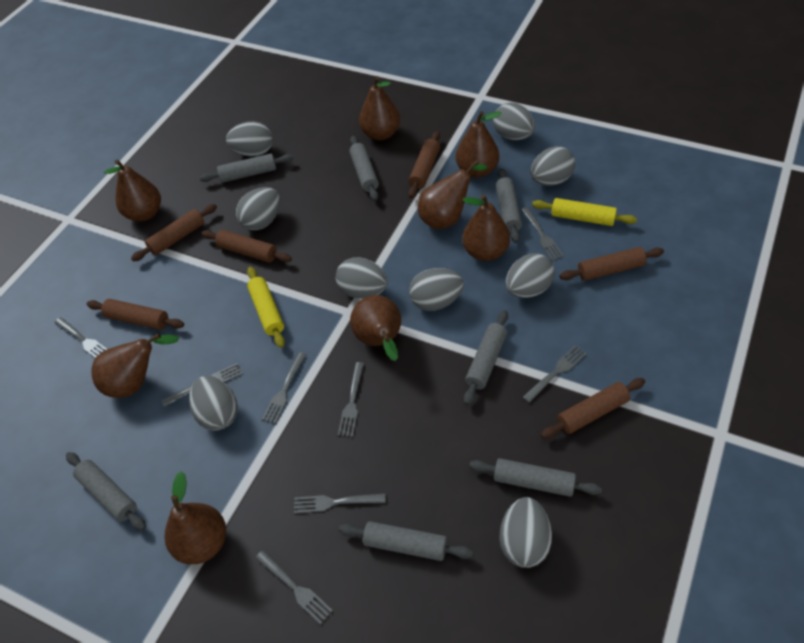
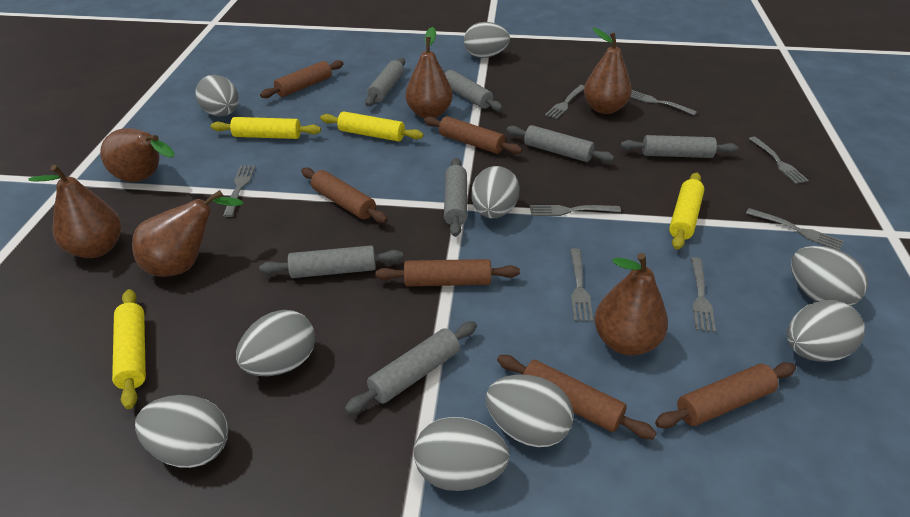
brown pear: [91,333,179,398] [104,160,161,222] [165,471,226,564] [350,295,401,361] [359,76,400,140] [418,160,487,229] [456,111,502,178] [462,194,510,261] = 8 -> [28,165,121,258] [100,128,174,182] [132,190,244,277] [405,27,453,118] [584,28,632,114] [594,253,668,356] = 6
yellow rolling pin: [247,267,285,348] [532,198,637,226] = 2 -> [112,289,146,409] [211,117,321,139] [320,112,423,142] [669,173,704,250] = 4

